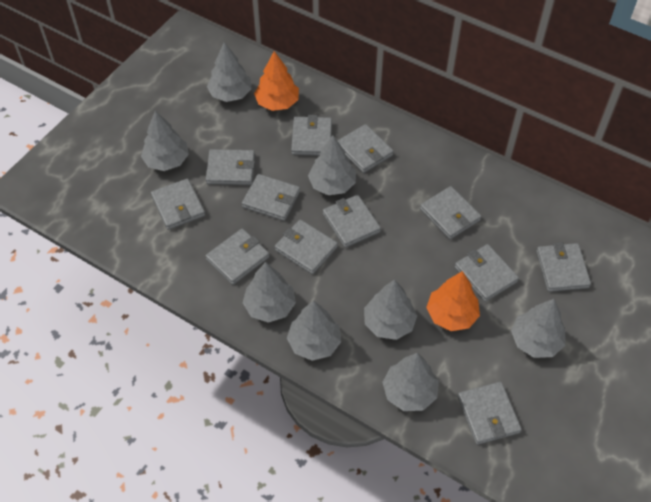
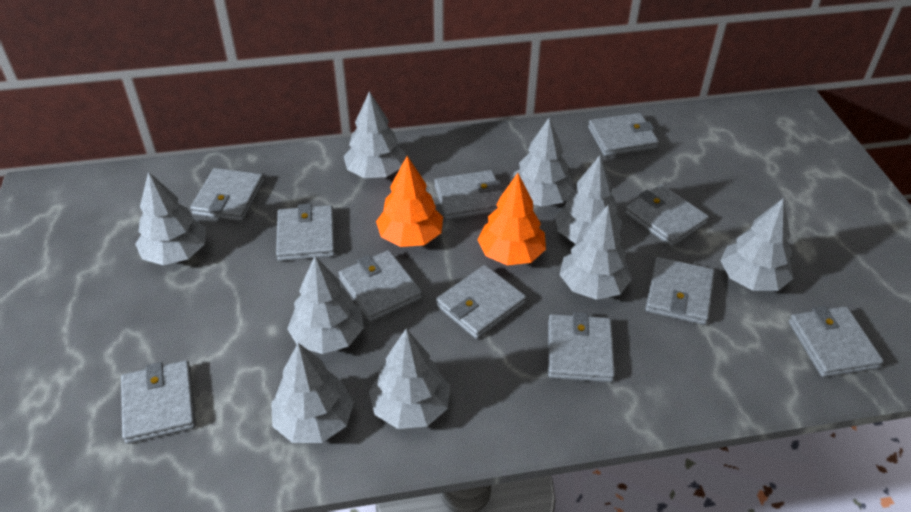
grey tree: [141,111,189,171] [207,42,251,102] [243,262,296,323] [287,300,341,361] [308,135,356,195] [364,280,417,340] [382,353,439,411] [511,299,565,358] = 8 -> [135,172,206,265] [271,343,354,443] [287,256,364,354] [343,91,406,178] [369,328,450,429] [511,118,574,207] [555,155,622,244] [560,205,632,300] [720,198,793,291] = 9
grey wallet: [151,178,205,230] [205,228,270,285] [206,149,255,185] [242,174,300,221] [275,219,338,274] [291,115,332,156] [323,195,381,248] [337,124,394,173] [420,186,481,239] [454,244,519,302] [457,382,522,445] [536,242,591,292] = 12 -> [121,360,196,444] [190,168,264,222] [276,204,335,261] [339,250,422,322] [434,170,503,220] [436,265,526,339] [548,312,615,382] [588,113,659,156] [625,184,709,247] [645,257,714,325] [789,306,884,377] = 11

